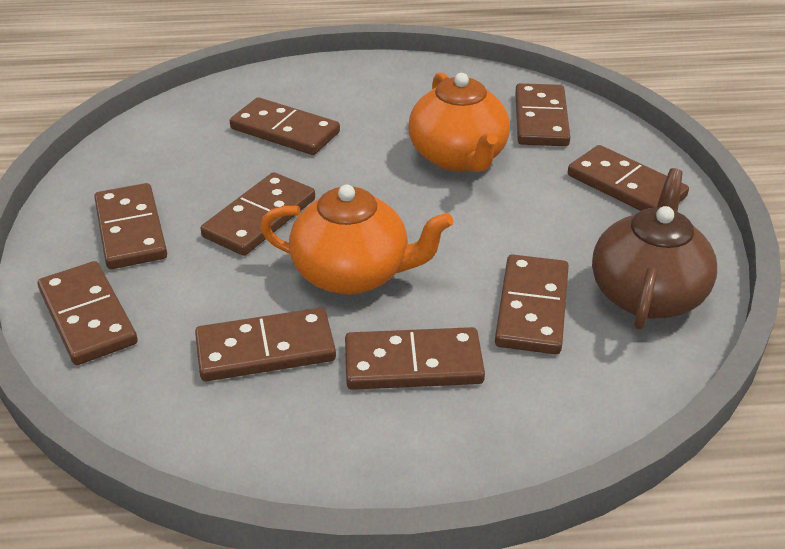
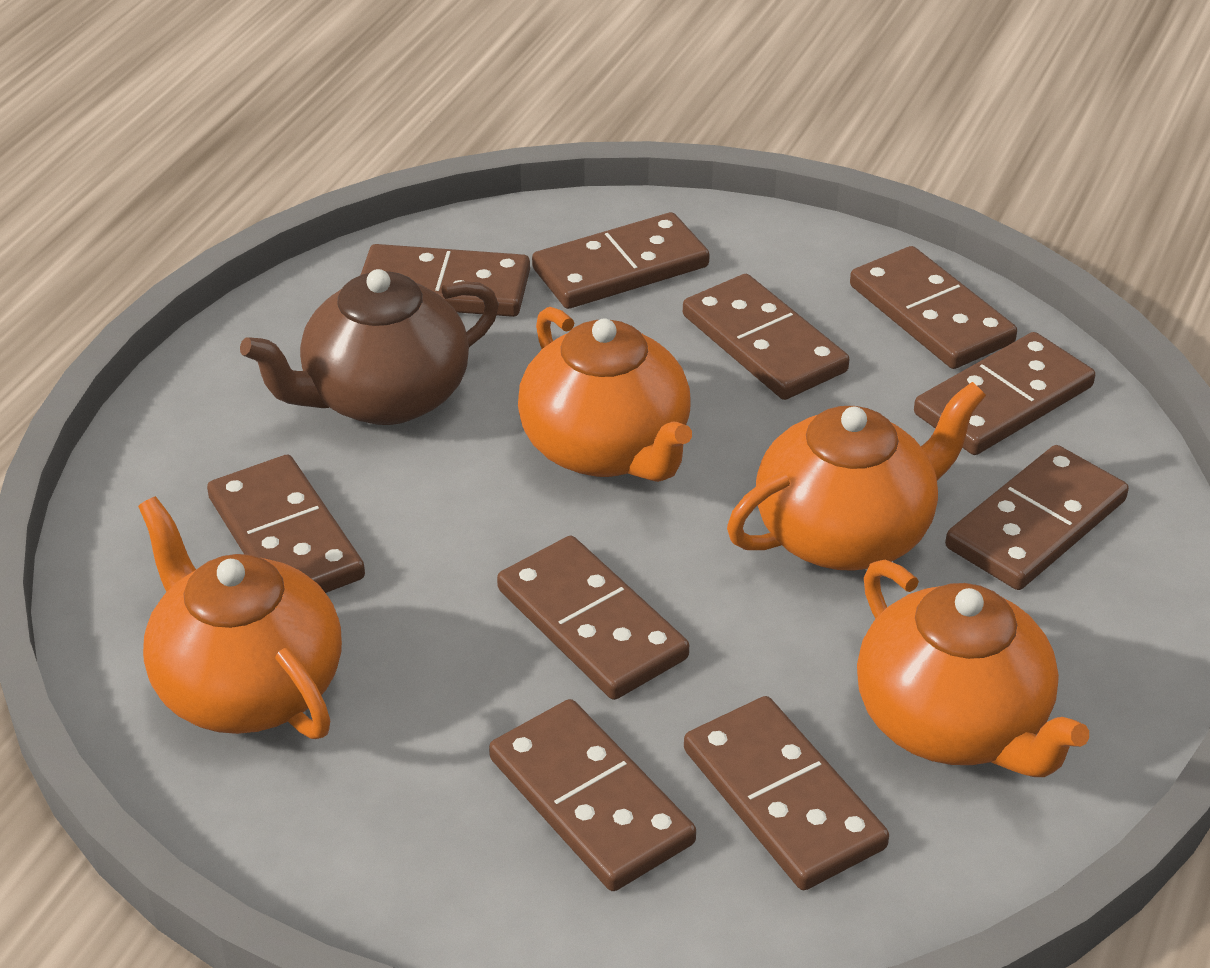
brown domino: [38,261,138,365] [94,183,167,269] [195,308,336,381] [201,172,315,256] [230,97,340,155] [345,327,485,390] [495,254,569,354] [515,83,570,146] [568,145,689,211] = 9 -> [207,455,365,593] [361,244,530,317] [489,699,696,891] [497,536,689,700] [532,212,710,309] [683,274,849,400] [684,696,889,890] [850,246,1017,369] [914,332,1095,455] [945,445,1129,590] = 10
orange teapot: [260,185,453,295] [408,72,510,172] = 2 -> [138,496,342,739] [518,307,692,482] [727,382,986,571] [857,560,1089,777] = 4

